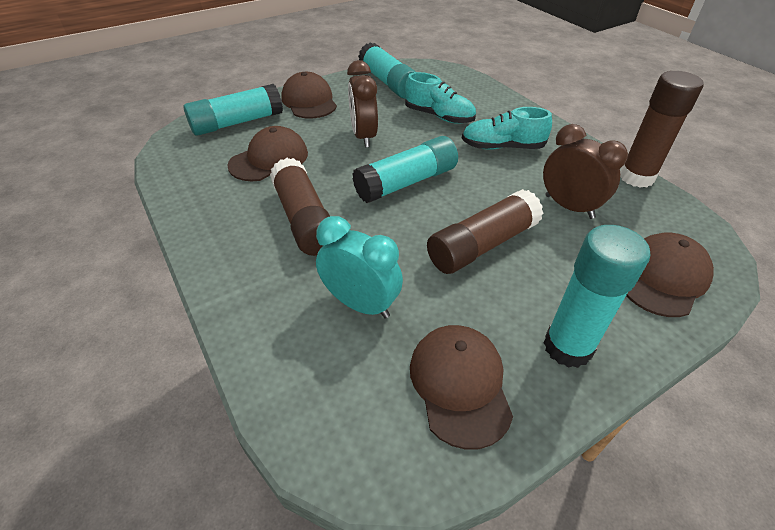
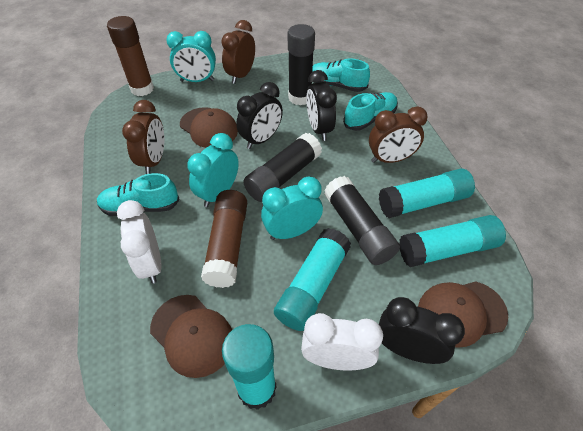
black clock: none = 0 -> [236,82,283,149] [306,70,337,141] [379,297,465,364] = 3
black glue stick: none = 0 -> [243,133,322,202] [288,24,315,105] [324,176,400,265] = 3
brown cap: [227,126,308,181] [281,72,337,119] [410,325,513,450] [626,232,714,317] = 4 -> [150,295,232,378] [180,107,238,148] [418,282,508,348] = 3
brown clock: [347,60,378,148] [543,124,628,219] = 2 -> [122,100,164,174] [221,20,255,84] [369,106,428,163] = 3
brown glue stick: [270,158,330,256] [427,189,543,274] [620,71,704,188] = 3 -> [107,16,154,96] [201,190,247,288] = 2
turquoise clock: [316,216,403,318] = 1 -> [166,31,216,82] [187,133,239,207] [261,177,323,240] = 3
turquoise shoe: [405,72,476,124] [462,107,552,150] = 2 -> [97,173,180,216] [312,59,370,92] [343,92,398,131] = 3
white clock: none = 0 -> [117,200,162,284] [301,313,383,371] = 2

